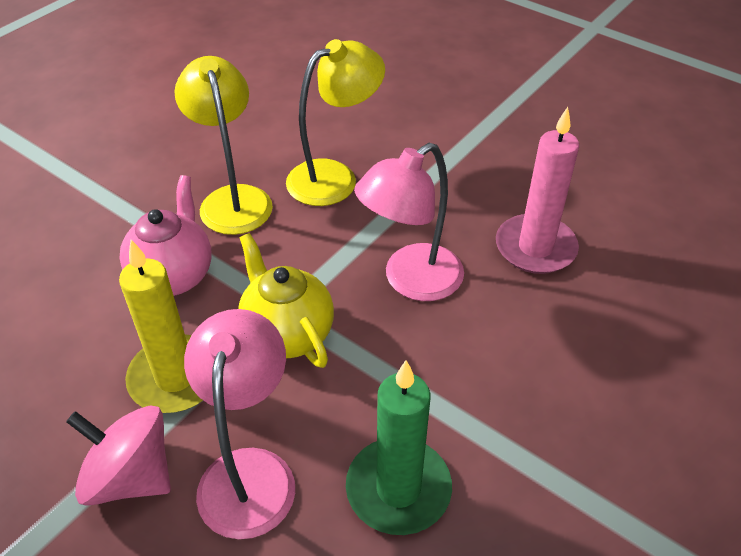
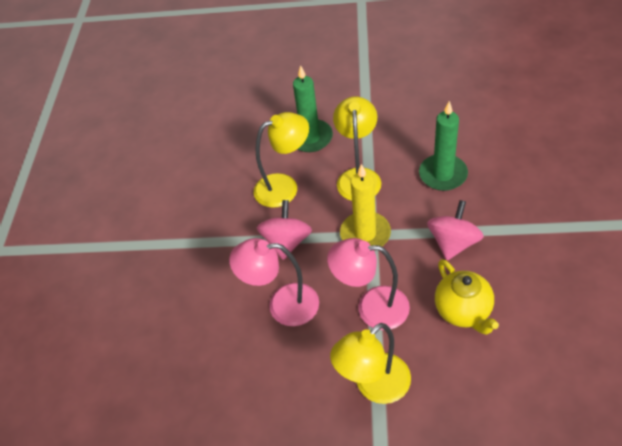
green candle: [346,360,452,535] = 1 -> [293,65,333,152] [419,101,468,191] = 2
pink candle: [496,107,579,274] = 1 -> none = 0
pink spinning top: [66,405,171,506] = 1 -> [257,200,312,260] [427,200,484,260] = 2
pink teapot: [119,175,211,296] = 1 -> none = 0
yellow lamp: [174,56,273,235] [286,39,385,206] = 2 -> [254,112,309,208] [330,323,411,404] [333,96,381,201] = 3

